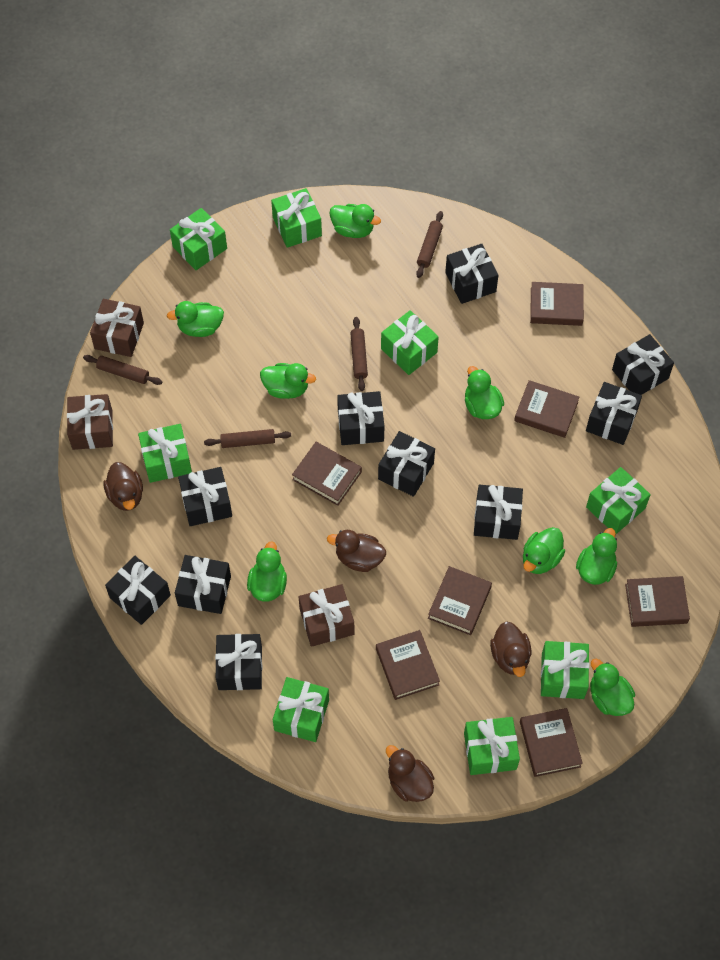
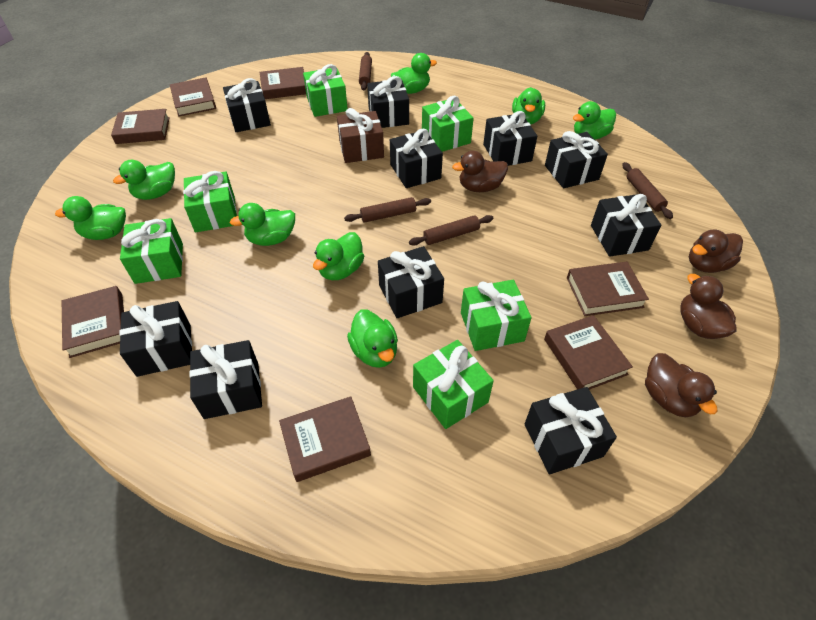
brown gift: [67,394,113,450] [90,299,144,357] [299,584,354,647] = 3 -> [337,108,384,163] = 1
green gift: [138,424,192,483] [170,208,227,270] [271,188,322,248] [273,677,329,742] [381,310,439,375] [464,717,520,775] [541,641,590,699] [586,467,651,534] = 8 -> [120,218,183,284] [183,171,237,233] [303,64,348,117] [413,340,494,429] [422,96,474,152] [461,280,532,351] = 6

